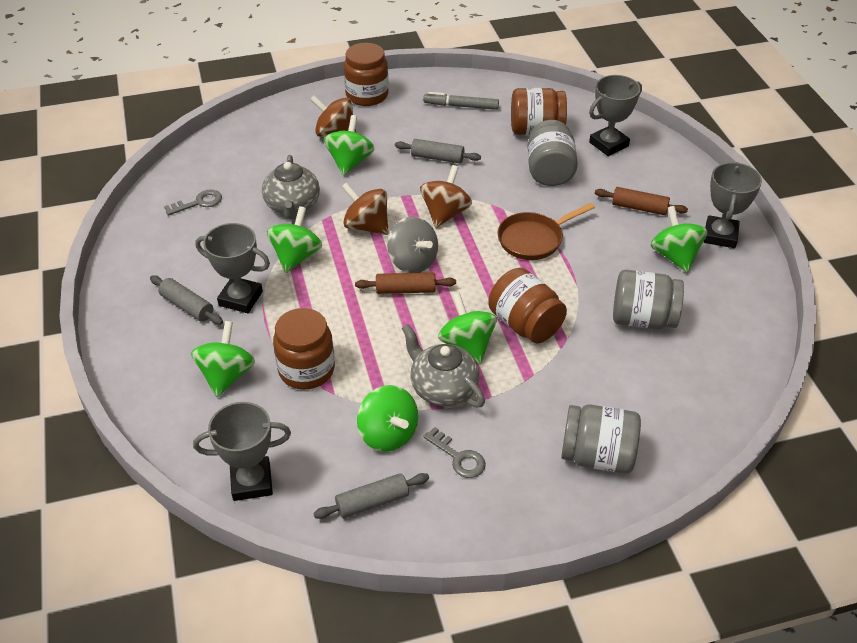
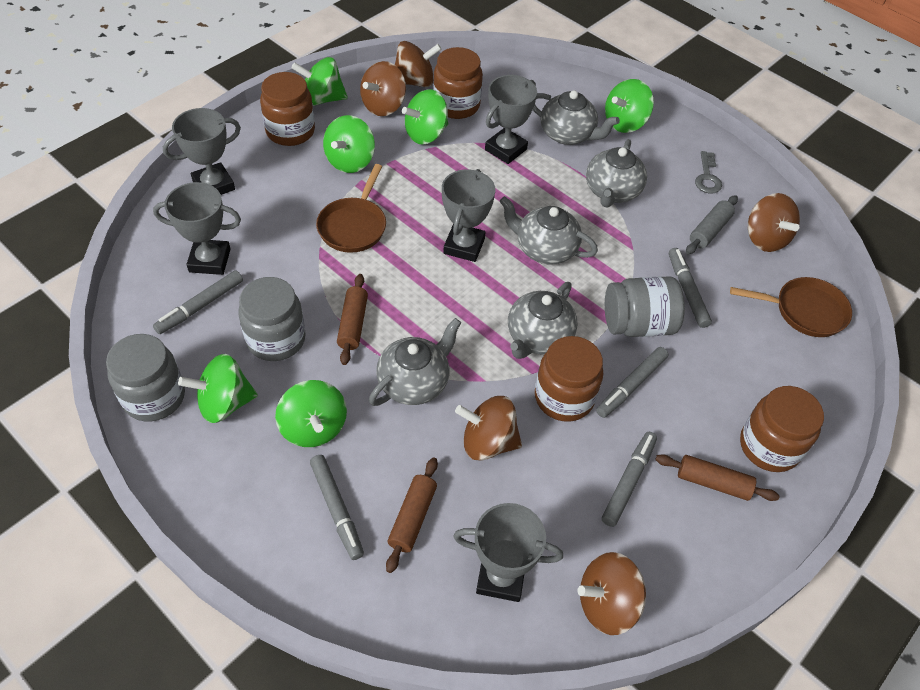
brown pan: [498,203,595,260] = 1 -> [316,164,386,253] [730,277,852,337] = 2
brown rolling pin: [355,272,456,294] [595,187,688,215] = 2 -> [337,274,368,365] [386,457,438,573] [655,454,779,501] = 3
brown spinning top: [310,95,356,137] [342,182,389,235] [420,165,472,228] = 3 -> [360,61,406,116] [395,41,441,87] [455,396,522,461] [577,552,646,635] [748,193,800,252] = 5
grey key: [164,190,222,216] [423,427,486,478] = 2 -> [695,151,722,194] = 1
grey marker: [423,92,499,110] = 1 -> [153,270,243,334] [310,455,364,560] [596,347,668,418] [602,432,657,527] [669,248,712,328] = 5
grey rolling pin: [150,275,223,325] [313,473,429,519] [395,139,481,163] = 3 -> [686,195,738,255] = 1
grey spinning top: [387,216,438,273] = 1 -> none = 0
grey teapot: [262,155,320,220] [402,324,485,407] = 2 -> [369,318,461,406] [500,196,598,265] [508,282,578,359] [533,90,620,145] [586,139,647,207] = 5
grey trophy: [193,402,291,501] [195,223,270,313] [589,75,642,156] [704,162,762,248] = 4 -> [153,182,241,275] [163,108,241,195] [442,169,496,262] [453,503,563,602] [485,75,537,164] = 5

